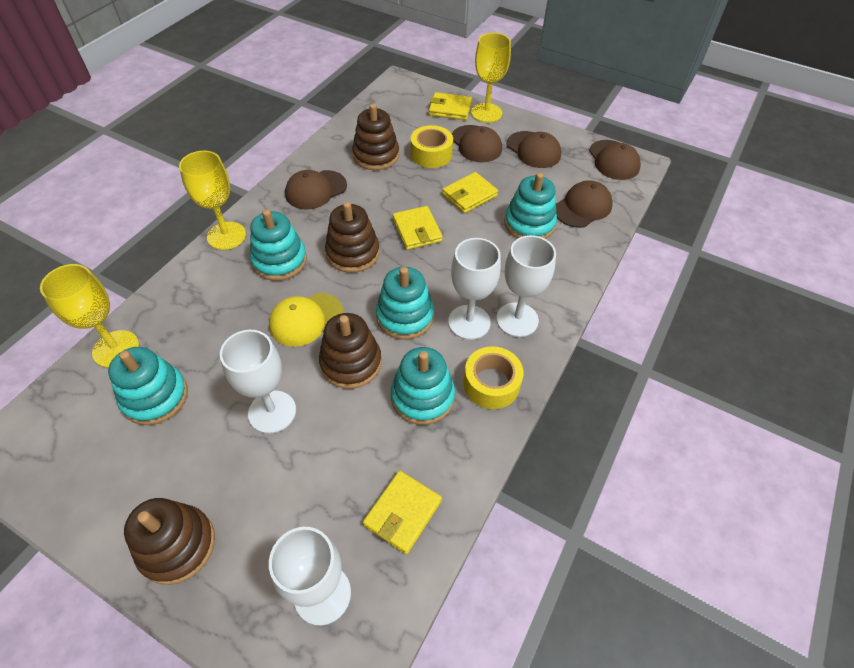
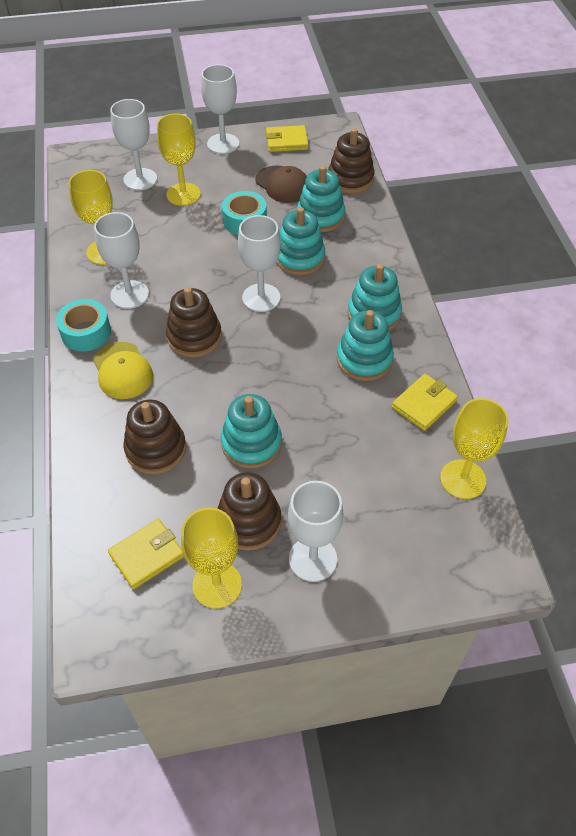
brown cap: [285,170,347,209] [452,125,502,162] [507,131,561,168] [556,180,613,228] [589,140,641,180] = 5 -> [255,165,307,203] = 1
turquoise tape: none = 0 -> [56,299,111,352] [222,191,267,235] = 2
white goblet: [220,330,296,434] [269,527,351,626] [448,238,501,340] [496,235,556,337] = 4 -> [94,212,149,309] [110,99,157,190] [201,64,239,154] [238,215,281,312] [288,481,343,582] = 5
yellow goblet: [40,264,139,368] [179,151,246,250] [471,33,511,123] = 3 -> [69,170,113,265] [157,113,201,206] [181,507,242,609] [440,398,508,499] = 4
yellow tape: [411,125,453,168] [463,346,524,409] = 2 -> none = 0
yellow wallet: [363,471,442,554] [393,206,443,250] [429,92,472,120] [442,172,498,213] = 4 -> [108,519,184,589] [266,125,309,152] [392,374,458,431] = 3

